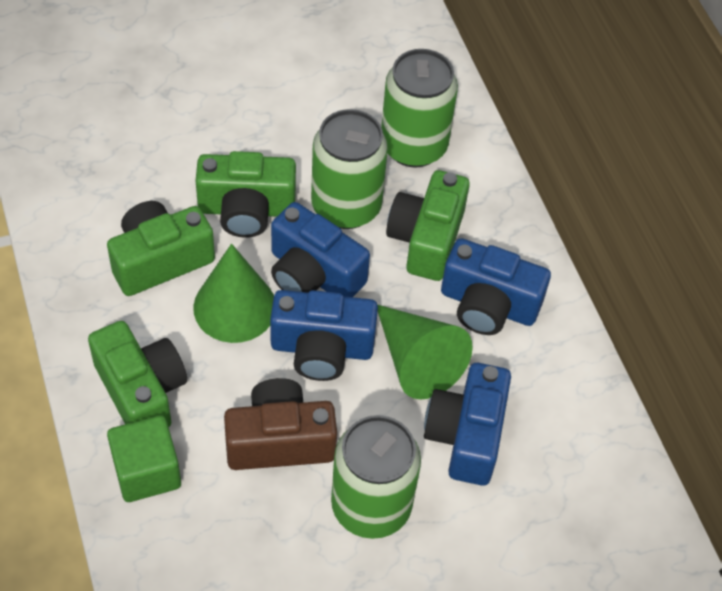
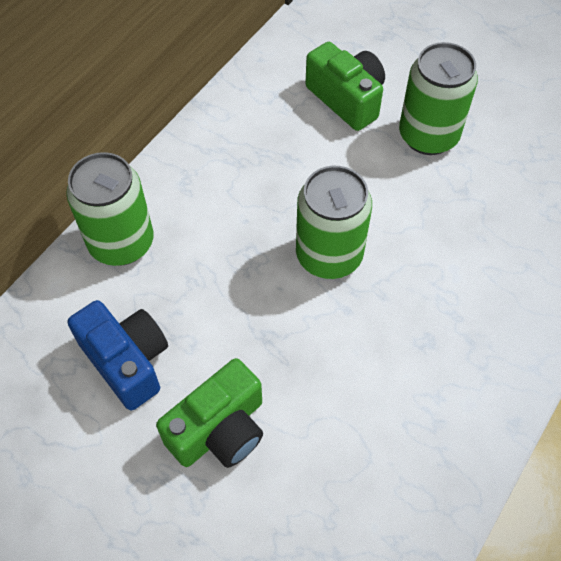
blue camera: [270,290,378,381] [271,202,370,297] [424,363,511,486] [441,238,551,335] = 4 -> [67,300,168,411] = 1
brown camera: [224,378,337,470] = 1 -> none = 0
green camera: [88,321,187,427] [107,201,215,296] [196,151,296,238] [386,170,470,281] = 4 -> [156,358,263,468] [305,42,385,131] = 2
green cone: [194,244,274,343] [378,305,473,399] = 2 -> none = 0
green cube: [107,415,181,502] = 1 -> none = 0

